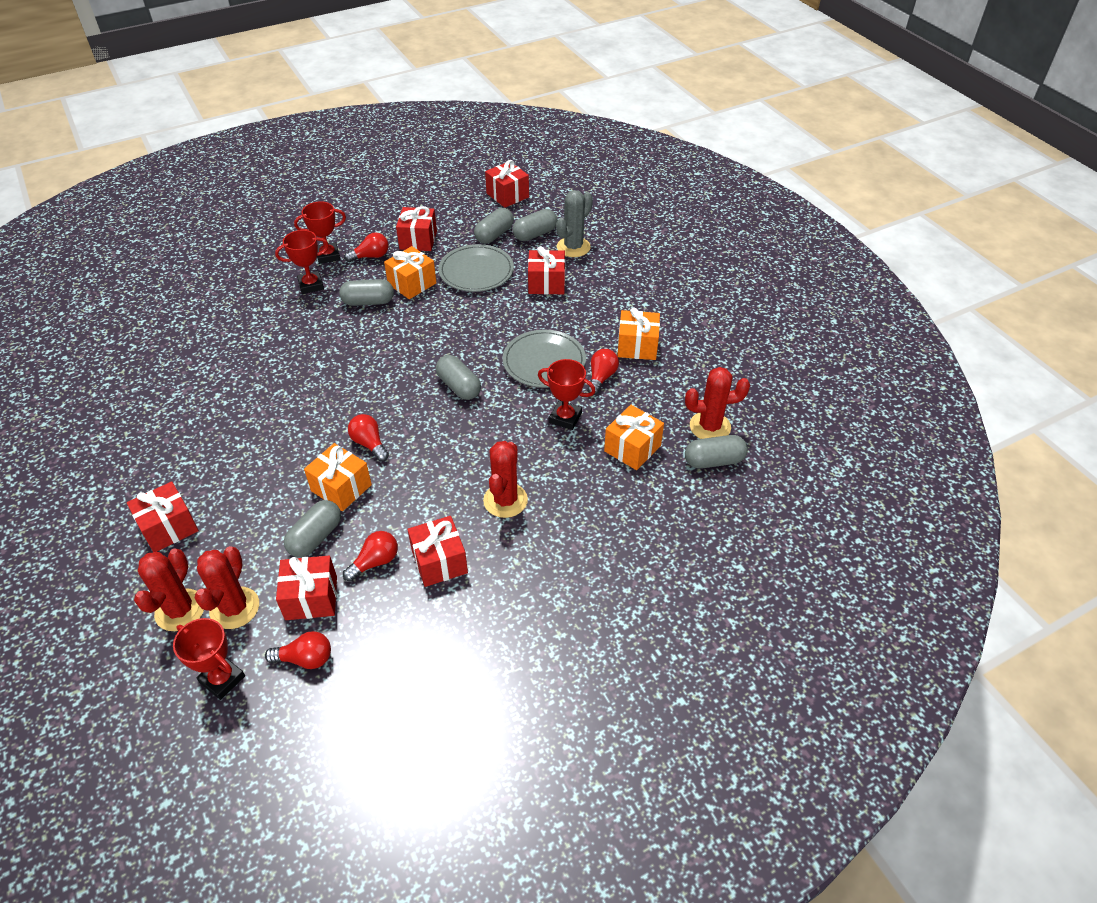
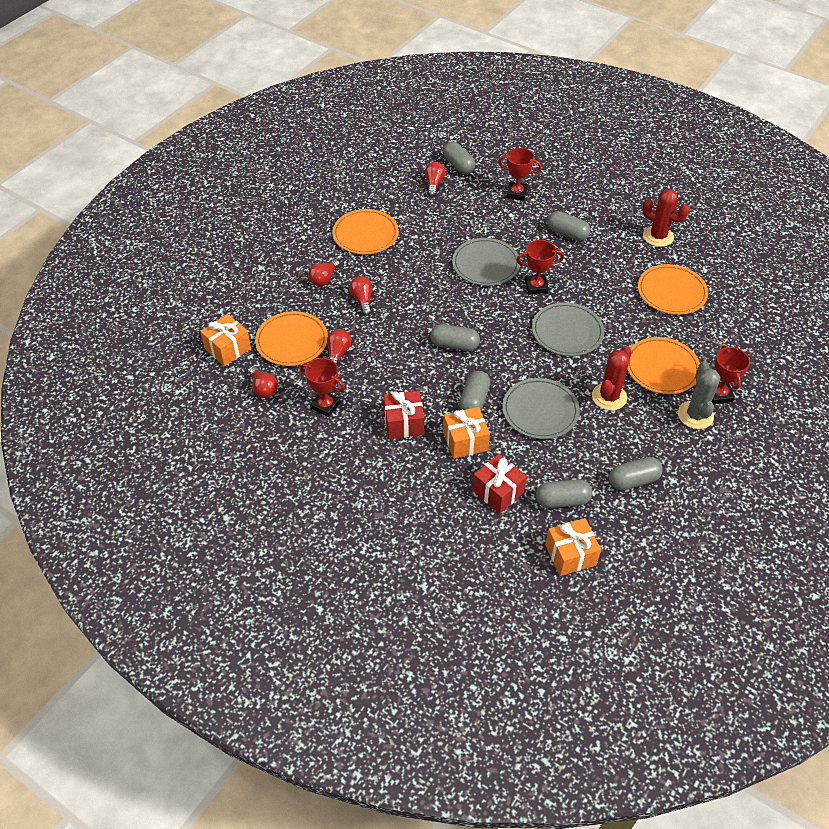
grey plate: [438,244,514,292] [502,330,586,388] = 2 -> [452,238,520,286] [502,378,580,439] [532,302,604,356] = 3
orange gift: [304,443,372,511] [384,246,436,299] [604,405,664,470] [617,308,660,360] = 4 -> [200,314,251,366] [443,407,490,459] [545,518,601,576] = 3
orange plate: none = 0 -> [255,311,328,366] [332,209,399,254] [627,337,700,394] [638,264,708,315] = 4
red cactus: [134,548,204,631] [195,546,259,629] [483,441,528,518] [685,367,750,439] = 4 -> [592,346,632,410] [642,189,689,247] = 2
red gift: [127,481,199,552] [276,556,337,620] [396,206,437,251] [407,516,468,587] [485,160,529,208] [528,246,565,295] = 6 -> [383,391,424,439] [472,454,527,514] = 2

